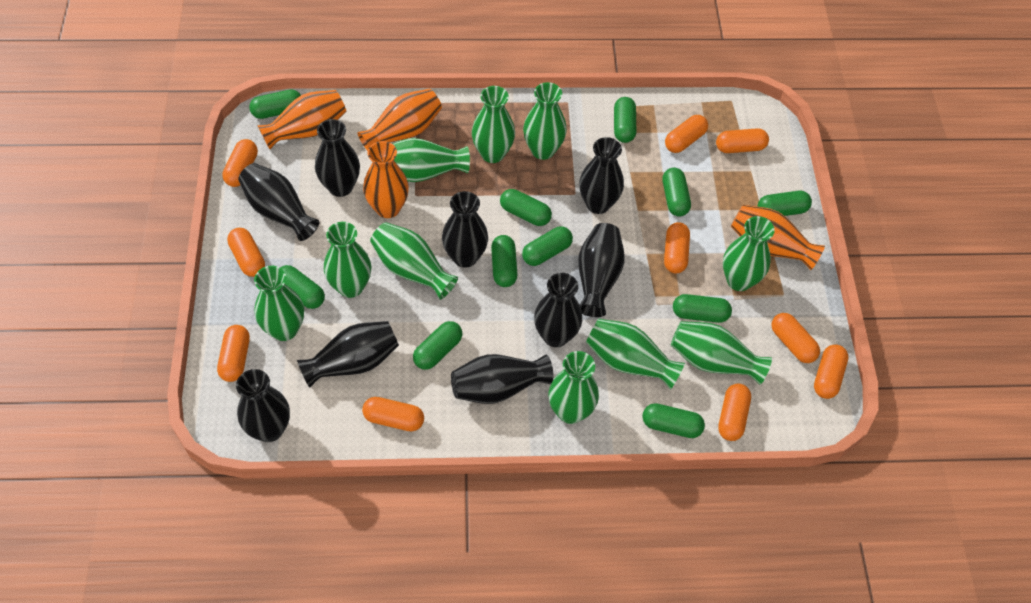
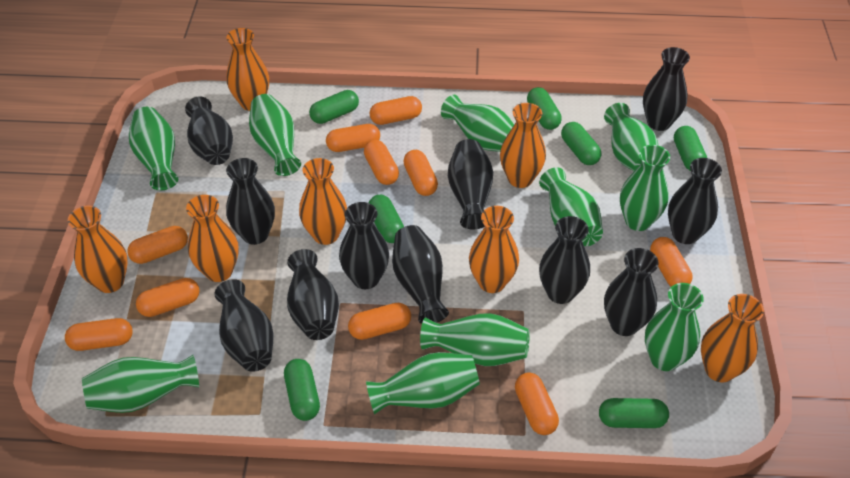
black vase: [236,369,290,442] [238,163,319,241] [297,321,399,388] [315,119,360,197] [442,191,488,268] [451,354,553,404] [534,273,582,347] [578,223,625,317] [579,137,624,214] = 9 -> [185,96,233,165] [215,279,274,372] [226,158,275,245] [287,249,339,340] [339,202,389,289] [392,225,449,324] [448,139,493,230] [539,216,590,304] [604,248,659,336] [643,47,690,131] [668,158,722,244] = 11
green capsule: [249,90,301,119] [280,265,325,309] [413,321,462,370] [491,235,518,287] [500,189,552,226] [522,226,573,266] [614,97,636,143] [642,403,705,438] [663,168,691,217] [673,294,732,323] [757,191,812,216] = 11 -> [284,359,320,421] [309,90,359,124] [369,195,404,243] [527,87,562,130] [561,122,601,165] [599,398,669,428] [674,126,707,171] = 7
orange vase: [257,90,346,149] [357,89,442,151] [363,141,409,218] [731,205,825,270] = 4 -> [68,205,128,293] [186,195,239,282] [226,28,269,111] [299,158,347,245] [469,206,519,293] [500,103,546,188] [701,294,764,382] = 7

